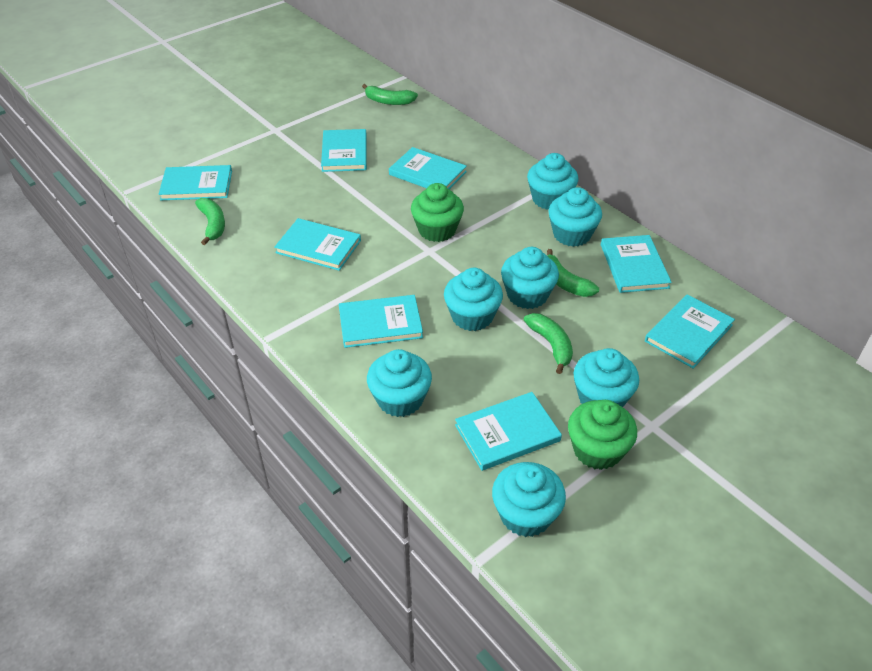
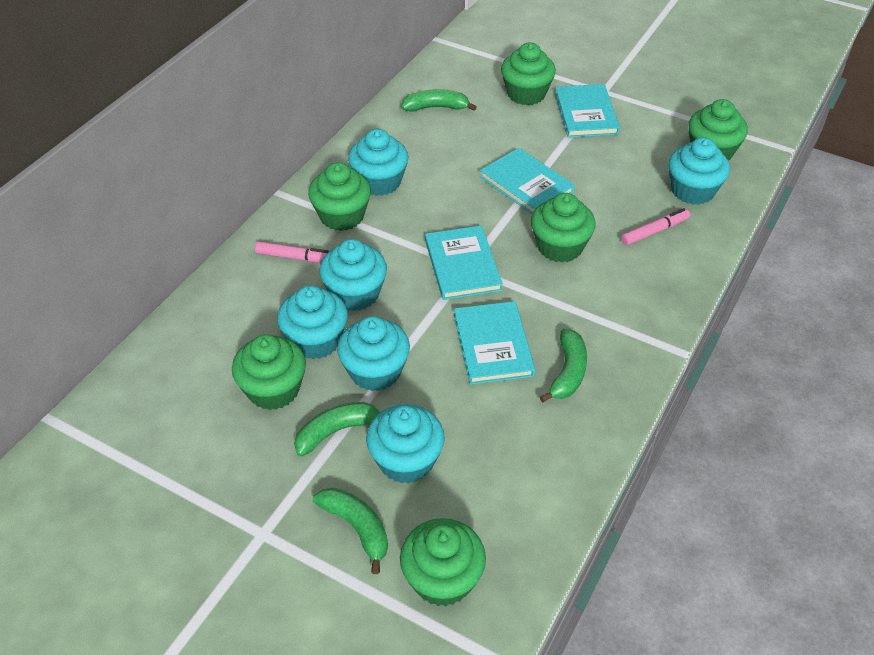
green cupcake: [411,183,464,242] [568,400,637,470] = 2 -> [232,334,306,410] [308,162,371,231] [400,518,486,606] [501,43,556,105] [531,193,596,263] [688,99,748,161] = 6
pink marker: none = 0 -> [255,241,329,263] [621,208,690,245] = 2
turquoise book: [159,165,232,200] [274,218,361,271] [321,129,367,172] [339,295,423,348] [389,147,467,189] [455,392,562,471] [601,235,672,293] [645,294,735,369] = 8 -> [425,226,503,300] [454,301,535,385] [480,148,575,214] [555,84,620,138] = 4
turquoise cupcake: [367,349,432,417] [444,268,503,331] [492,462,566,537] [501,247,559,309] [527,153,578,210] [548,187,602,247] [574,348,639,407] = 7 -> [277,286,348,359] [319,239,387,311] [337,316,410,391] [348,129,409,196] [366,404,445,484] [668,137,730,205] = 6

